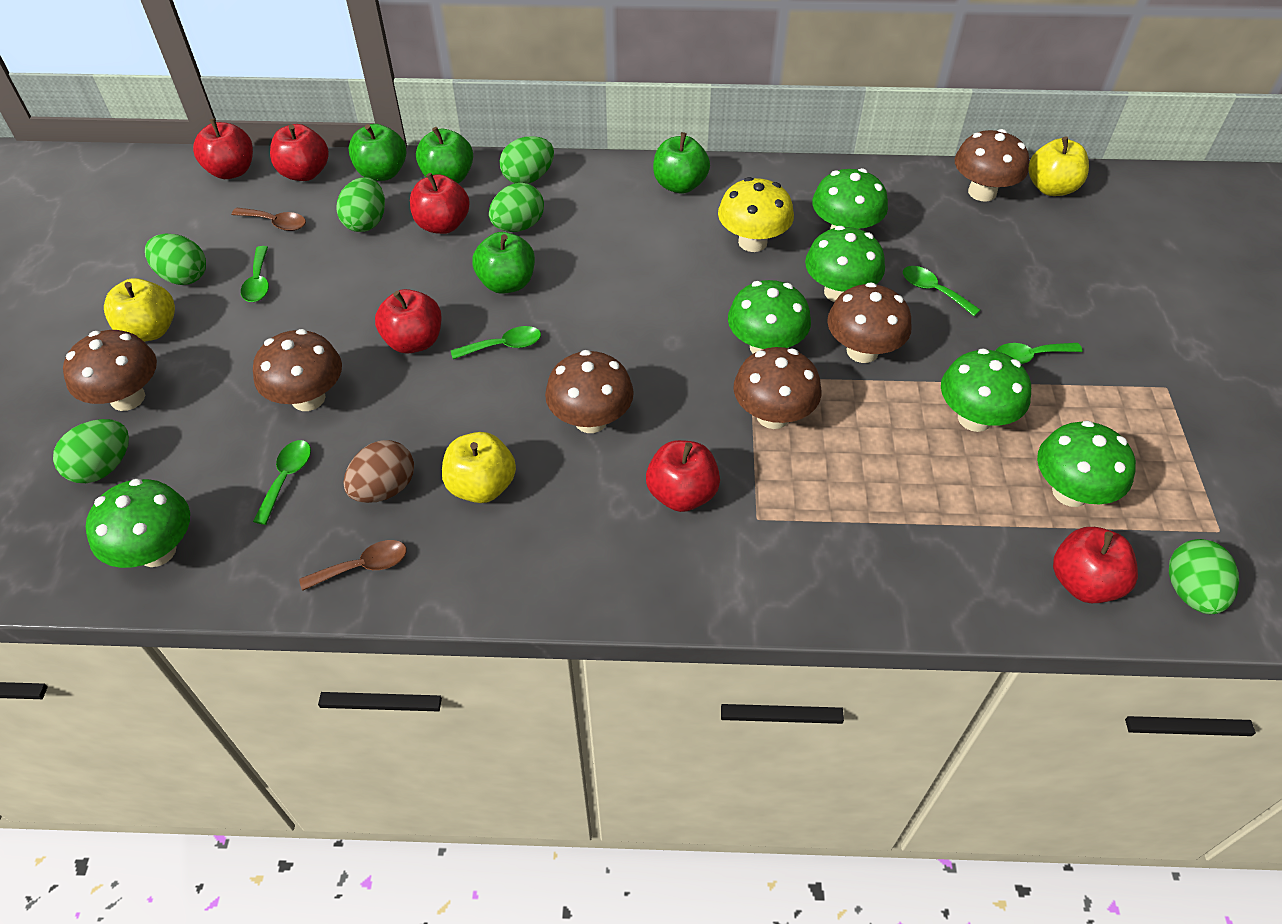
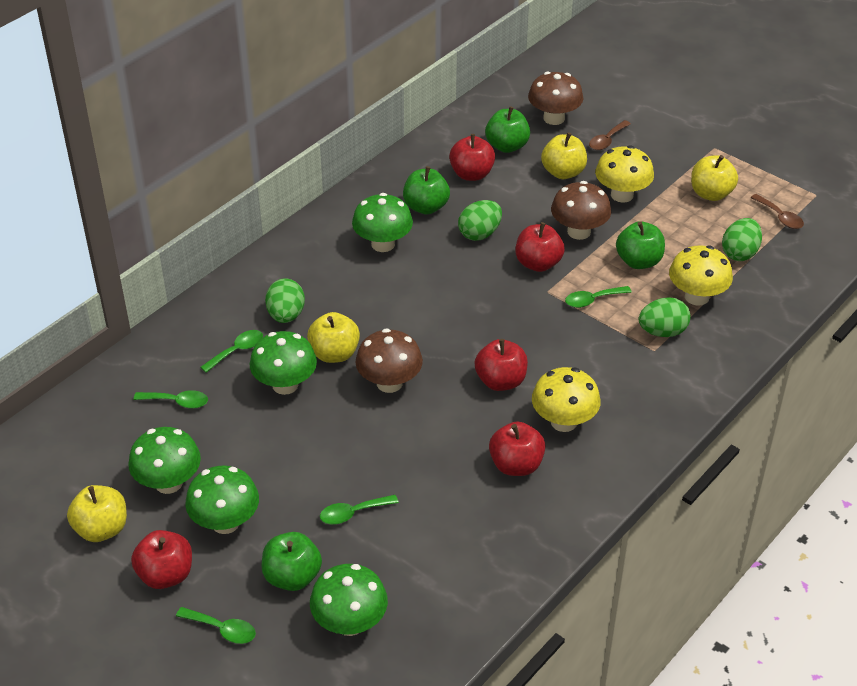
brown egg: [344,440,414,503] = 1 -> none = 0
brown mushroom: [63,330,157,411] [253,329,342,411] [545,350,634,433] [734,347,822,429] [827,282,911,363] [955,129,1029,202] = 6 -> [355,329,423,393] [528,71,583,125] [551,181,611,240] = 3
green egg: [53,419,129,483] [145,234,206,285] [336,177,385,232] [489,183,544,232] [499,136,554,184] [1169,539,1239,614] = 6 -> [265,278,305,323] [458,200,502,241] [639,297,691,337] [722,218,762,261] = 4
green mushroom: [86,478,190,568] [728,280,811,354] [805,226,885,302] [812,168,888,229] [941,348,1031,432] [1037,420,1136,507] = 6 -> [129,427,201,494] [185,465,259,534] [250,331,317,395] [310,564,388,636] [352,193,413,252] = 5
red apple: [193,119,253,179] [270,124,329,181] [375,289,442,354] [410,173,470,234] [646,440,720,512] [1053,527,1138,603] = 6 -> [131,530,192,589] [449,134,495,181] [475,339,528,391] [489,421,546,476] [515,222,565,272] = 5
yellow apple: [104,278,175,342] [442,432,516,503] [1029,136,1089,196] = 3 -> [67,485,127,542] [307,312,360,363] [541,132,587,179] [691,155,738,201] = 4
yellow mushroom: [718,177,794,252] = 1 -> [532,367,601,432] [595,145,654,203] [669,245,733,306] = 3

